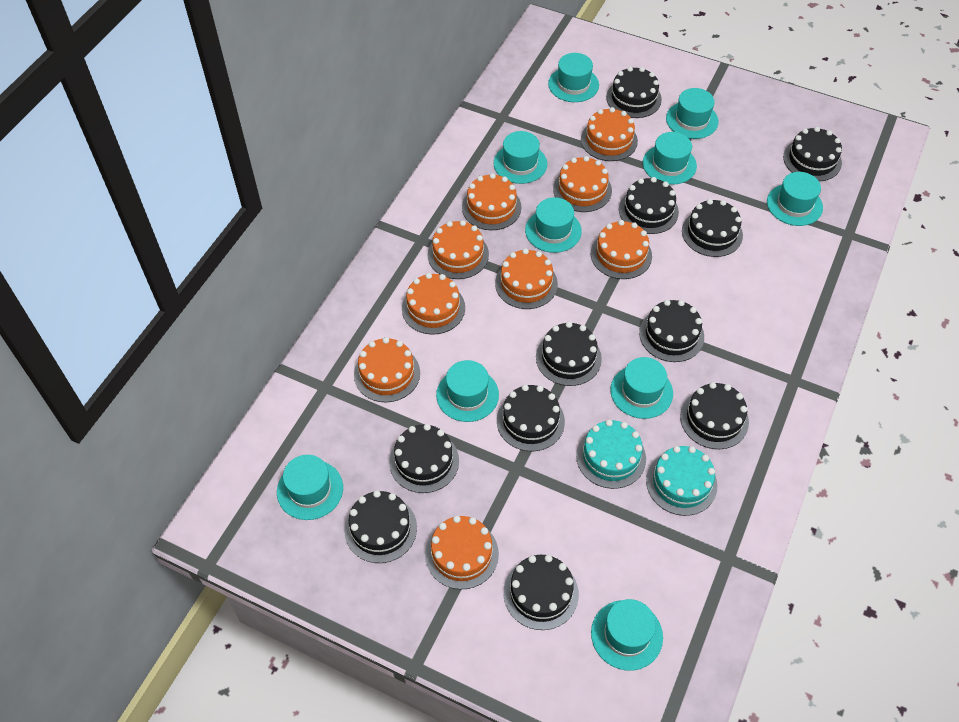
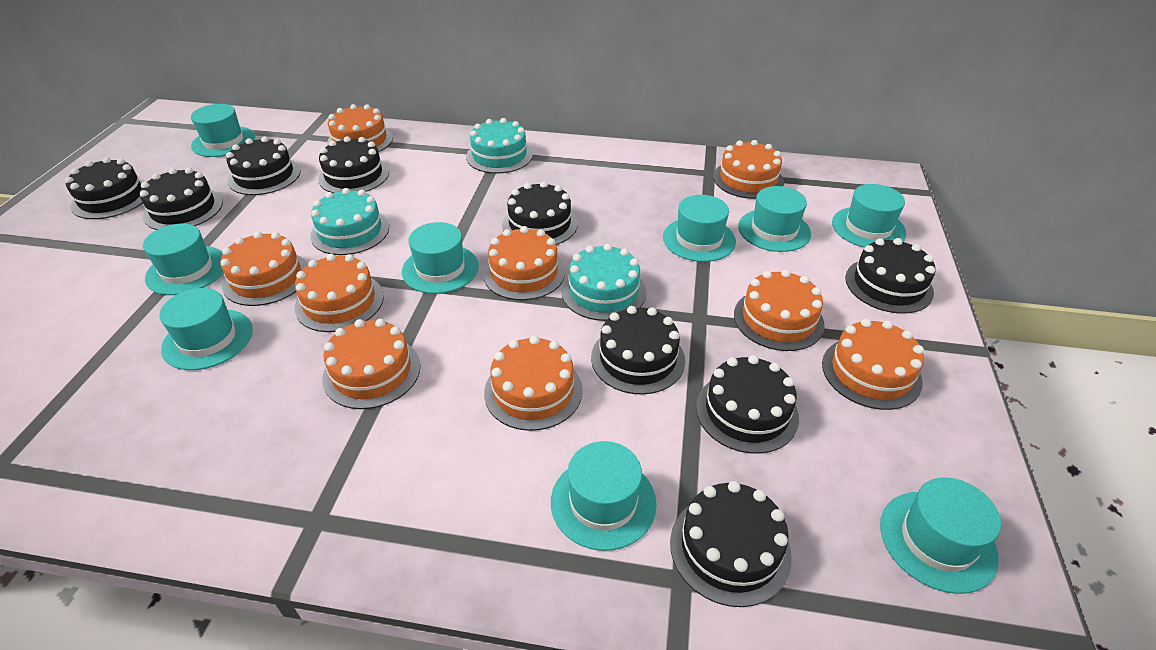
black cake: [344,490,417,563] [389,424,459,493] [497,384,565,451] [504,555,579,630] [536,322,602,386] [606,67,662,118] [619,177,679,234] [639,300,704,362] [680,382,749,449] [682,199,743,257] [783,127,842,181] = 11 -> [65,157,145,219] [140,168,223,230] [226,136,301,195] [318,136,389,193] [502,181,578,245] [591,306,685,395] [670,481,792,607] [696,355,799,454] [845,238,936,314] = 9
turquoise cake: [576,419,646,489] [646,446,717,516] = 2 -> [310,188,389,255] [466,118,533,174] [561,244,646,321] = 3
turquoise hat: [277,455,343,520] [436,360,499,422] [493,131,547,184] [525,197,582,253] [548,53,599,102] [591,599,663,671] [610,357,673,419] [643,132,697,185] [666,88,719,139] [767,172,823,226] = 10 -> [143,224,224,295] [160,288,253,370] [191,104,255,157] [402,222,479,294] [551,441,657,551] [663,195,736,262] [738,186,811,252] [832,184,906,248] [880,477,1001,594] = 9

